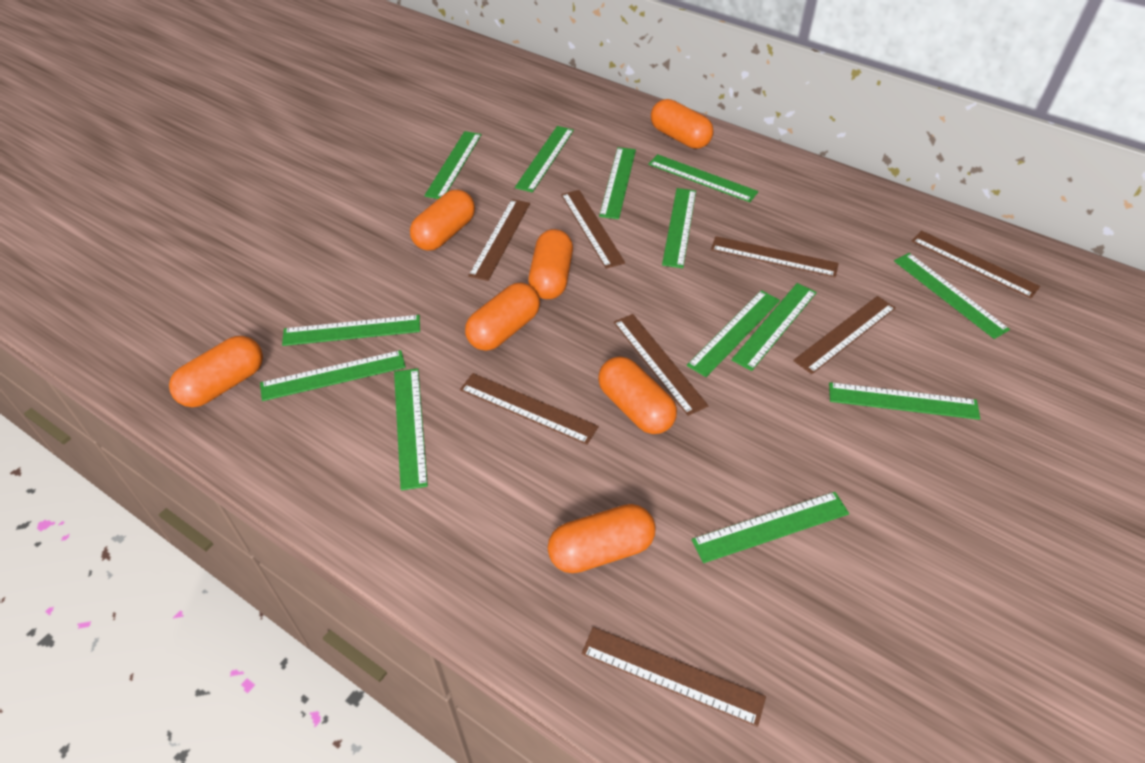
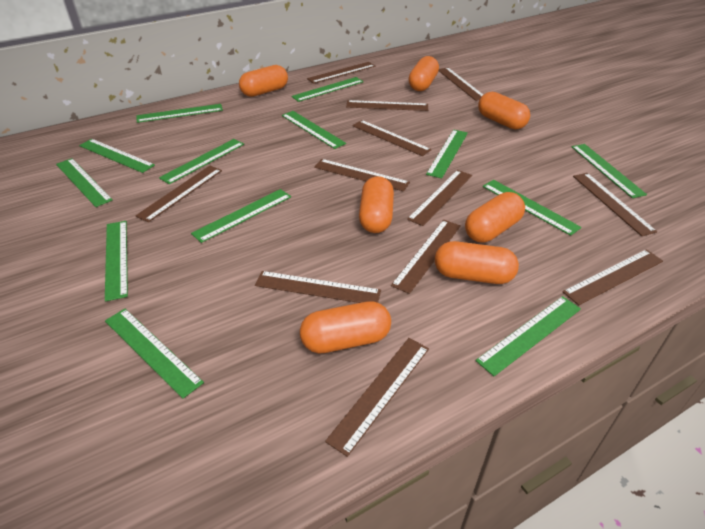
brown ruler: [460,373,599,445] [468,199,530,281] [561,190,625,269] [582,627,766,727] [614,314,709,416] [711,236,839,277] [793,296,896,374] [912,230,1040,298] = 8 -> [135,165,222,222] [255,271,381,303] [307,62,375,84] [314,159,410,191] [325,338,429,457] [346,100,428,111] [352,120,432,156] [391,220,461,294] [407,170,472,226] [439,67,483,101] [562,249,663,305] [573,173,657,236] = 12

